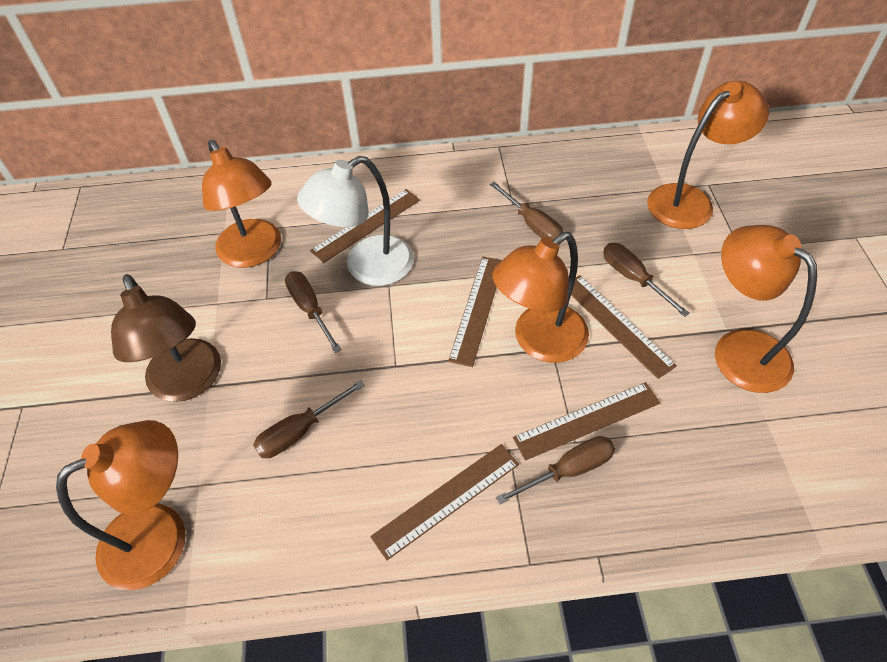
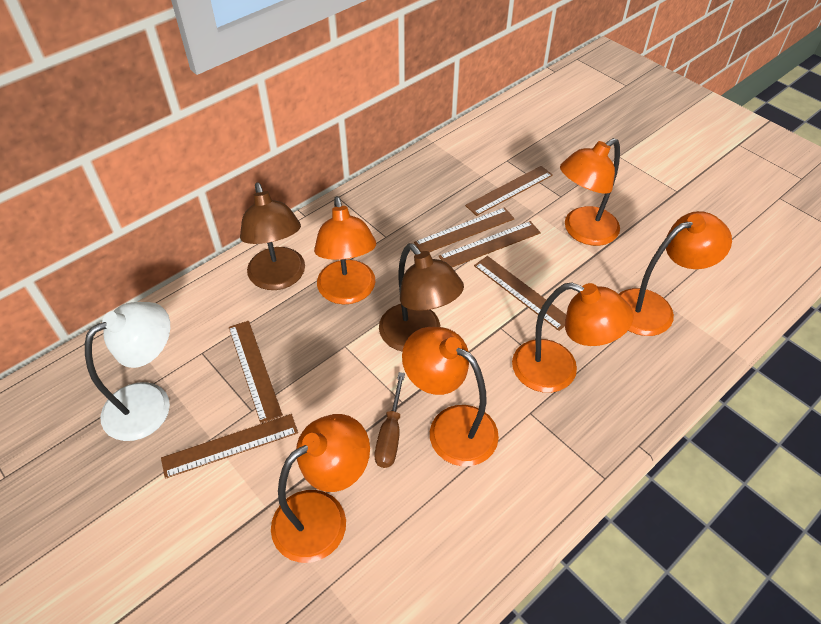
brown lamp: [111,274,221,402] = 1 -> [240,182,305,290] [379,243,464,352] = 2
brown ruler: [310,189,420,263] [370,444,519,560] [448,256,502,367] [513,382,660,460] [571,275,677,379] = 5 -> [161,414,298,479] [229,321,283,423] [414,207,515,252] [439,221,541,267] [465,166,553,216] [474,256,566,331] = 6
brown screwdriver: [253,380,365,458] [285,271,342,353] [490,182,563,239] [496,436,615,504] [603,243,690,317] = 5 -> [375,372,405,468] = 1
orange lamp: [56,420,185,590] [202,140,281,268] [492,232,589,363] [647,81,769,229] [715,225,817,393] = 5 -> [271,414,370,563] [314,196,376,305] [402,327,499,466] [512,282,634,393] [560,138,620,246] [619,211,732,336] = 6

